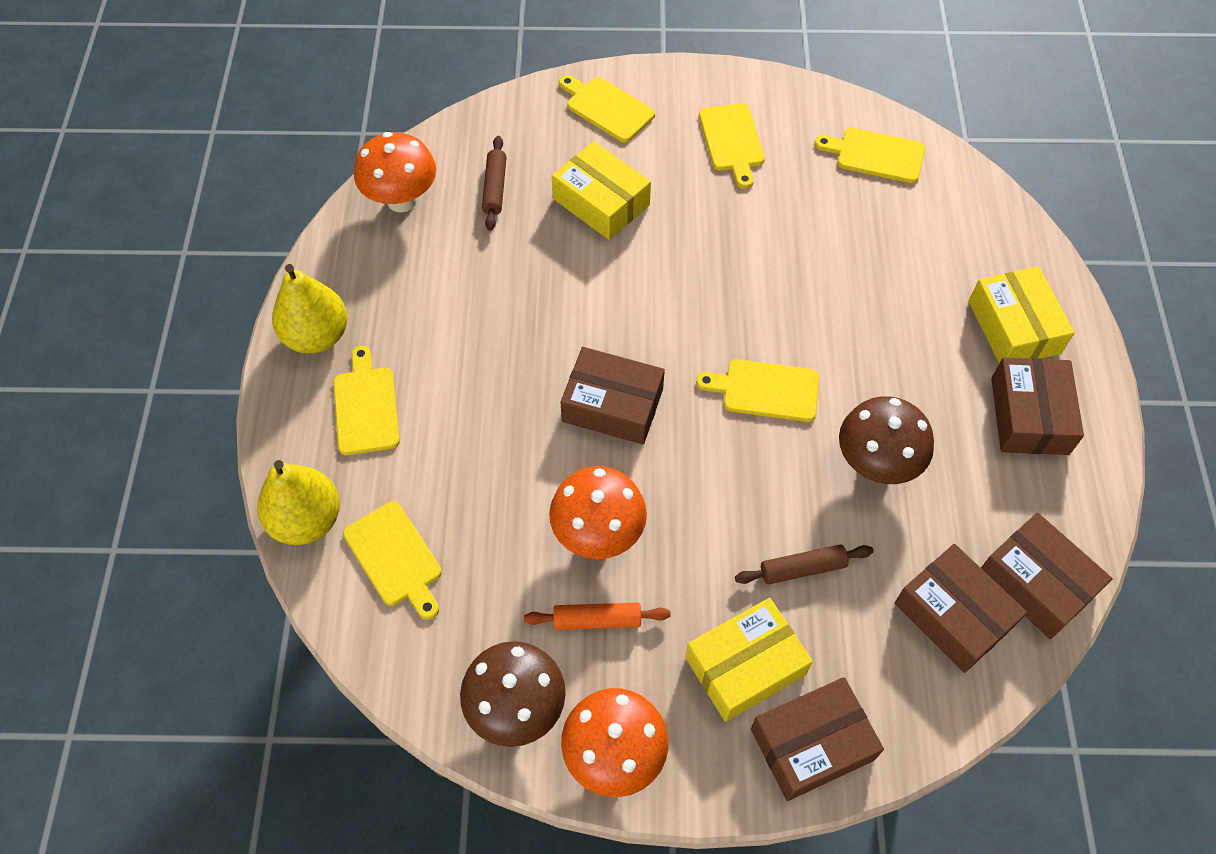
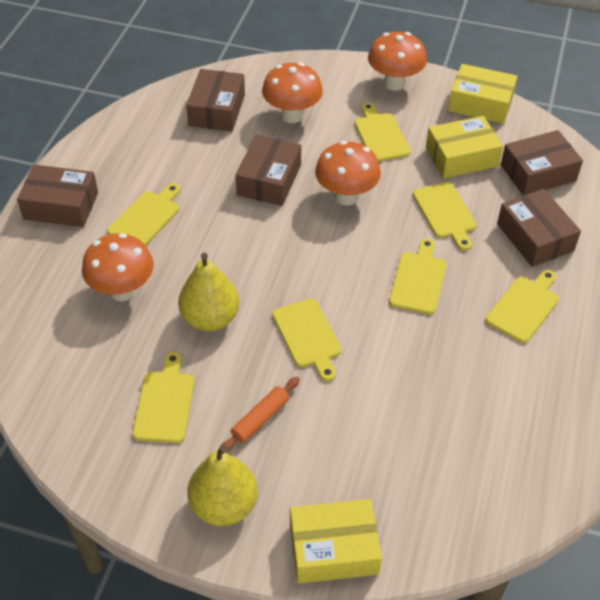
brown mushroom: [460,641,566,747] [839,396,934,484] = 2 -> none = 0
brown rolling pin: [482,136,507,231] [735,545,874,584] = 2 -> none = 0
orange mushroom: [354,132,436,212] [549,466,647,559] [561,688,669,797] = 3 -> [82,233,154,301] [262,63,323,123] [315,141,381,205] [368,32,427,91] = 4
yellow cutting board: [333,346,400,455] [343,501,442,620] [559,75,655,142] [696,359,819,422] [699,103,765,189] [814,128,925,183] = 6 -> [107,184,180,245] [132,352,194,443] [272,299,342,382] [355,103,410,162] [389,239,446,314] [413,182,477,251] [485,270,559,343] = 7

